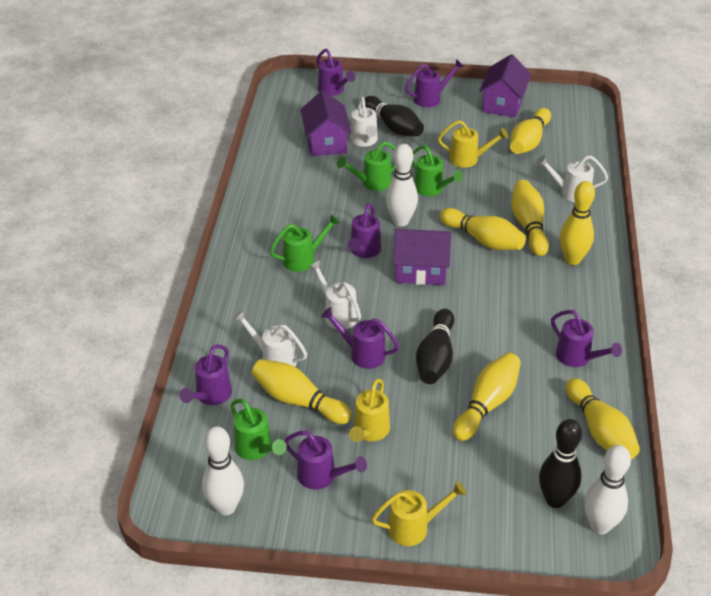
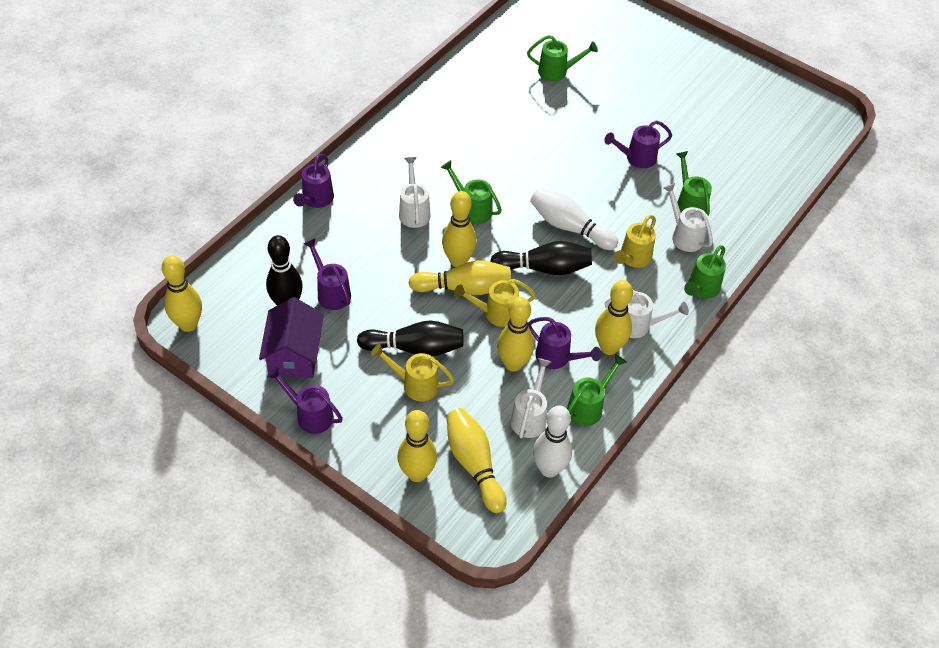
green watering can: [231,399,287,460] [270,214,340,272] [337,142,396,191] [412,145,463,196] = 4 -> [441,160,502,224] [527,35,598,81] [567,354,627,426] [676,151,712,215] [684,245,726,299] = 5
purple house: [301,91,352,156] [393,229,452,285] [479,54,531,118] = 3 -> [259,297,324,378] = 1
purple watering can: [179,344,232,405] [285,431,367,490] [316,49,355,96] [321,307,400,369] [348,203,381,258] [405,59,464,107] [551,310,622,367] = 7 -> [267,367,343,434] [293,154,334,208] [304,238,351,310] [528,317,601,369] [604,121,672,168] = 5
white bowling pin: [202,426,244,516] [386,144,418,226] [584,445,631,534] = 3 -> [530,188,618,250] [533,405,572,478] = 2

